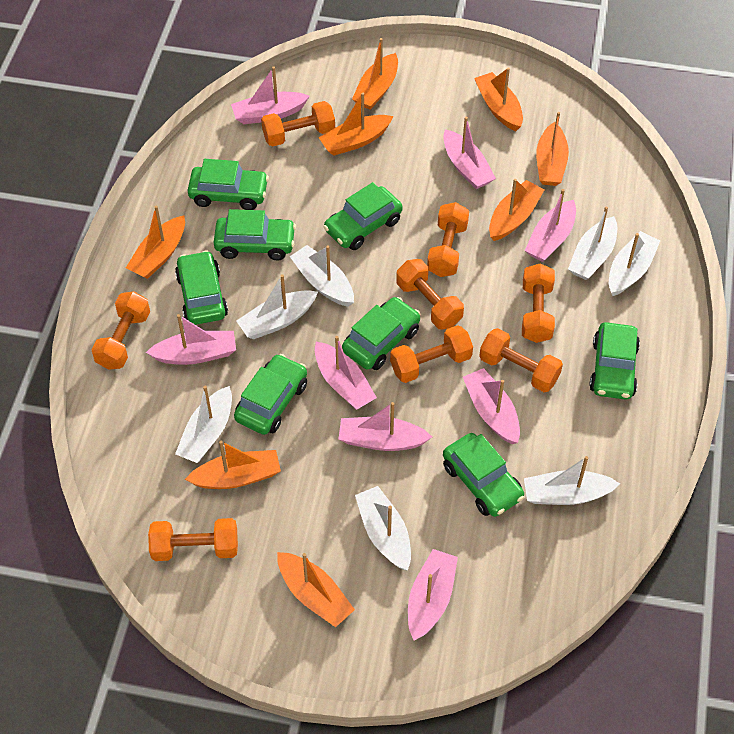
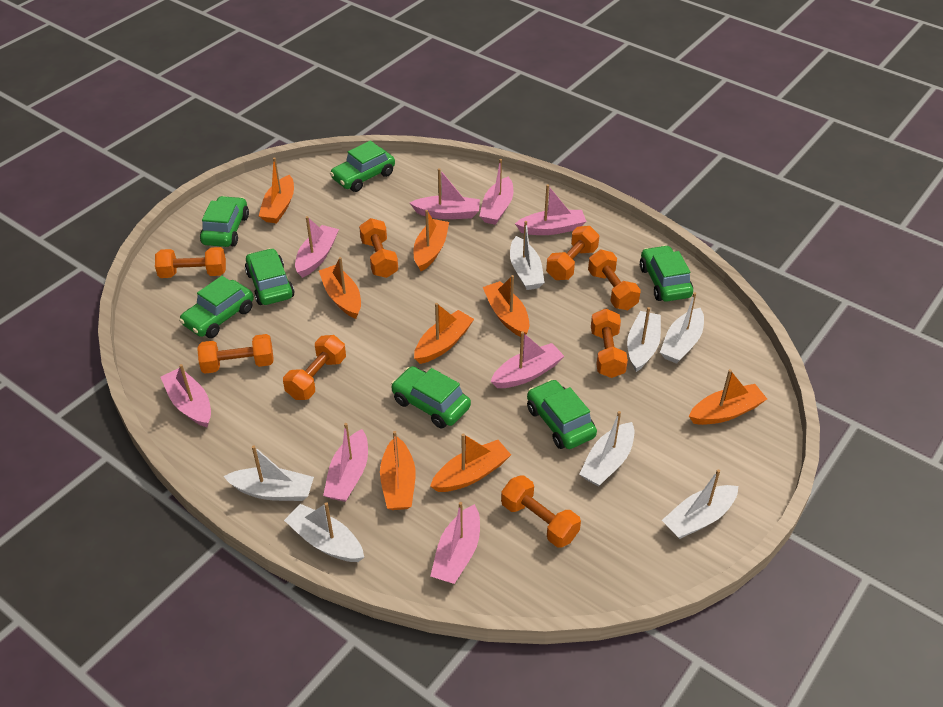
green car: [175,250,228,325] [188,159,269,210] [213,209,296,261] [234,354,307,435] [323,182,402,250] [342,297,420,370] [443,433,524,517] [589,322,640,400] = 8 -> [179,276,254,338] [200,196,249,247] [245,248,295,305] [330,141,395,192] [391,366,471,428] [527,379,597,449] [640,245,693,302] = 7

